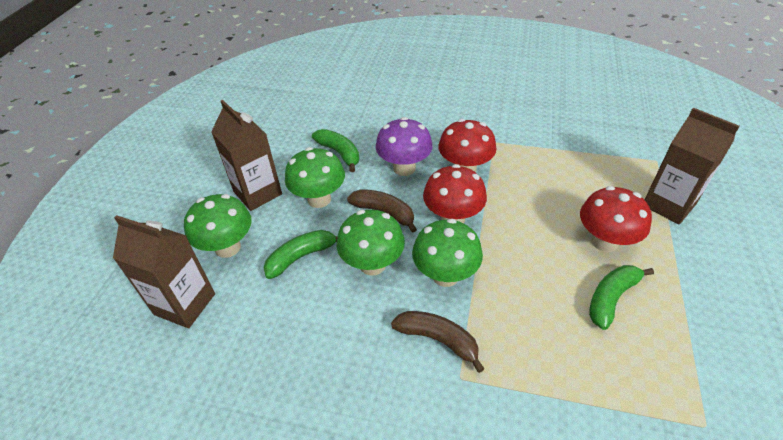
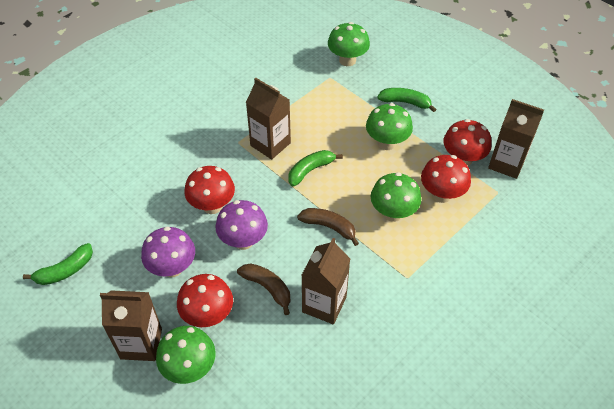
brown carton: [113,215,215,328] [211,100,282,211] [645,108,740,224] = 3 -> [100,290,162,361] [246,78,291,160] [302,238,350,324] [488,99,544,179] = 4
purple mushroom: [376,117,433,176] = 1 -> [141,227,195,277] [216,200,268,250] = 2
red mushroom: [423,164,487,223] [438,119,497,172] [580,186,652,252] = 3 -> [177,274,233,327] [184,166,235,214] [421,155,471,203] [443,119,492,166] = 4

